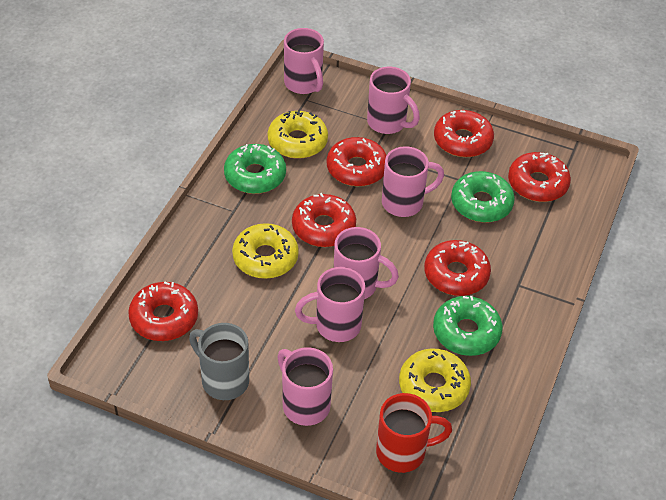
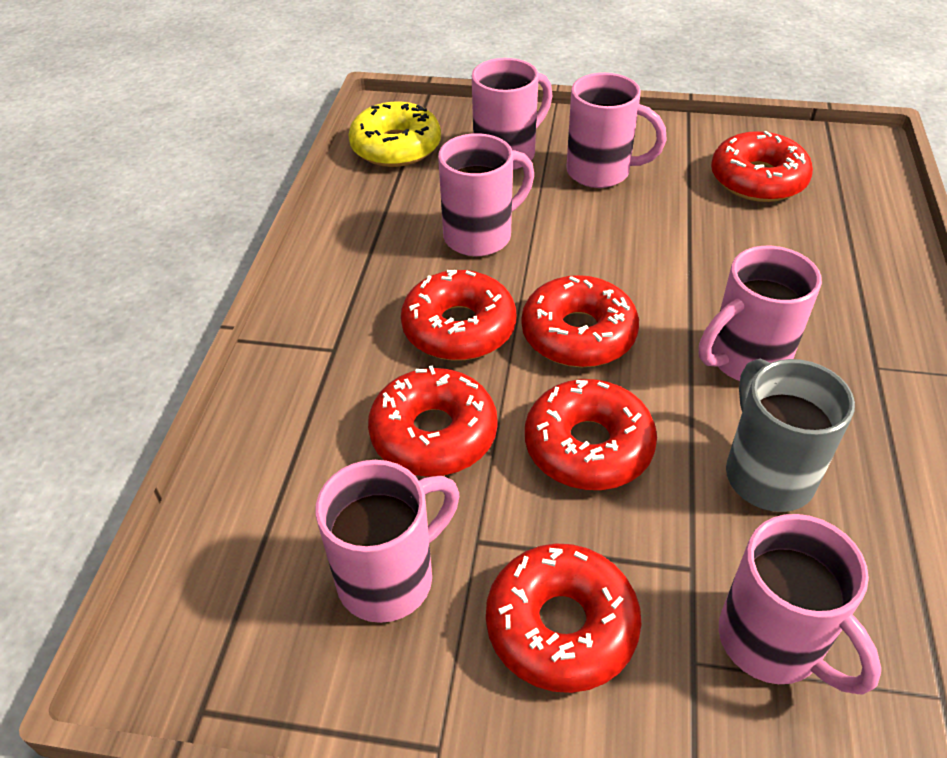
green donut: [224,144,286,194] [433,296,503,356] [451,171,515,222] = 3 -> none = 0
red mug: [376,393,452,473] = 1 -> none = 0
yellow donut: [232,223,299,279] [268,111,328,159] [399,348,471,412] = 3 -> [348,102,441,167] = 1

